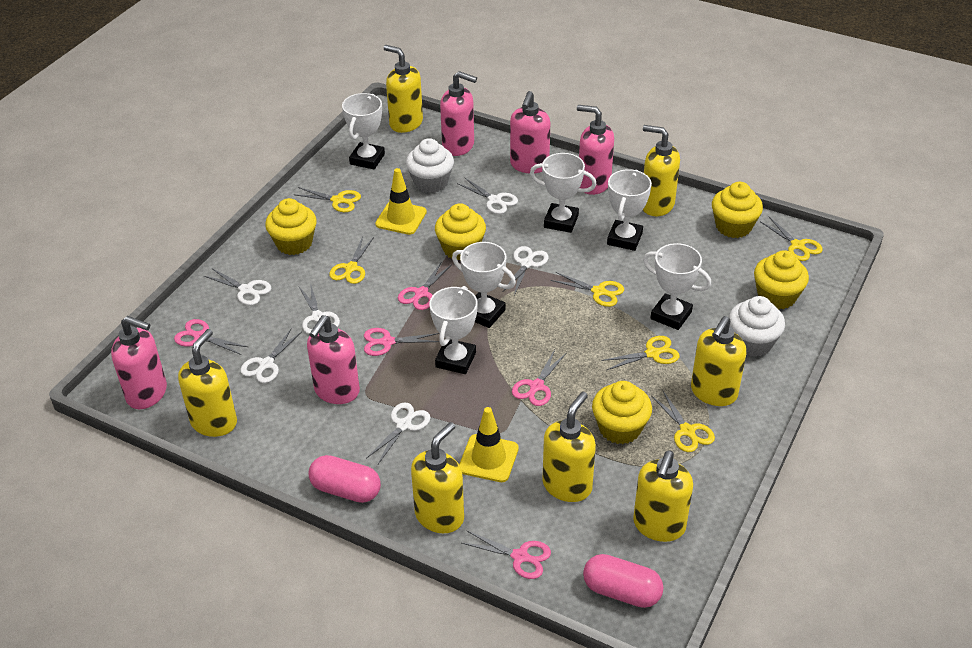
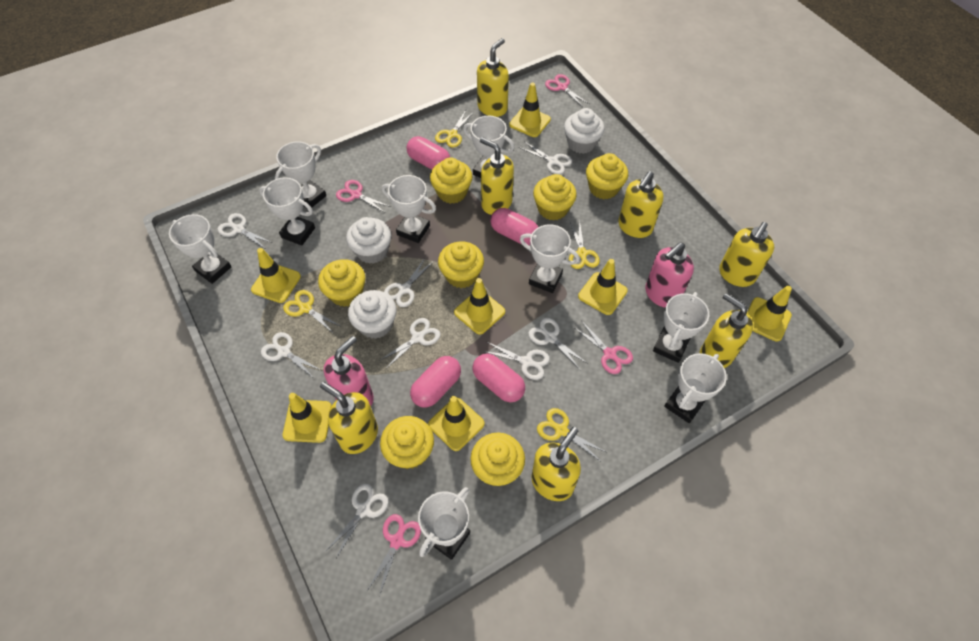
pink capsule: [309,455,381,503] [583,554,664,608] = 2 -> [406,136,450,170] [410,356,461,408] [473,353,525,402] [490,208,538,245] = 4
pink scissors: [174,319,248,355] [364,328,439,356] [398,261,452,310] [462,530,551,579] [512,350,566,406] = 5 -> [336,180,391,213] [368,514,421,596] [545,74,589,107] [573,322,633,374] = 4
pink soap dispenser: [111,316,167,409] [307,315,360,404] [440,71,477,156] [510,91,550,173] [577,105,614,195] = 5 -> [324,336,374,406] [645,242,694,308] = 2
white cupcake: [406,138,454,193] [728,296,785,357] = 2 -> [346,217,391,264] [348,290,397,339] [564,108,604,154] = 3
white scissors: [204,268,271,305] [240,328,302,383] [299,282,340,334] [366,403,431,464] [457,178,518,214] [503,246,549,295] = 6 -> [218,213,273,248] [261,332,321,378] [325,484,389,558] [379,318,441,369] [384,258,434,307] [482,342,550,380] [519,142,572,175] [529,318,588,370] = 8
white trophy: [342,93,385,169] [429,286,478,374] [452,242,516,328] [530,153,597,233] [607,169,652,251] [643,243,711,330] = 6 -> [169,214,232,284] [259,177,315,246] [275,141,326,208] [382,175,436,243] [418,487,470,560] [463,116,514,178] [520,224,580,293] [653,292,709,363] [664,353,727,423] = 9
yellow cupcake: [265,198,317,255] [435,203,486,260] [592,381,652,444] [712,182,763,238] [754,250,809,309] = 5 -> [318,259,365,307] [380,416,434,469] [430,157,472,204] [438,242,484,288] [470,433,525,486] [533,174,577,221] [586,153,628,199] = 7
yellow scissors: [293,187,361,212] [329,236,374,284] [551,272,624,307] [601,336,680,370] [652,391,715,452] [760,217,823,261] = 6 -> [283,290,342,334] [435,110,474,148] [537,408,606,461] [569,220,600,269] = 4
yellow traffic cone: [375,168,427,235] [459,407,519,482] = 2 -> [251,248,301,303] [283,393,332,443] [428,396,485,451] [454,278,505,335] [509,82,551,137] [578,259,628,315] [747,286,792,342] = 7

